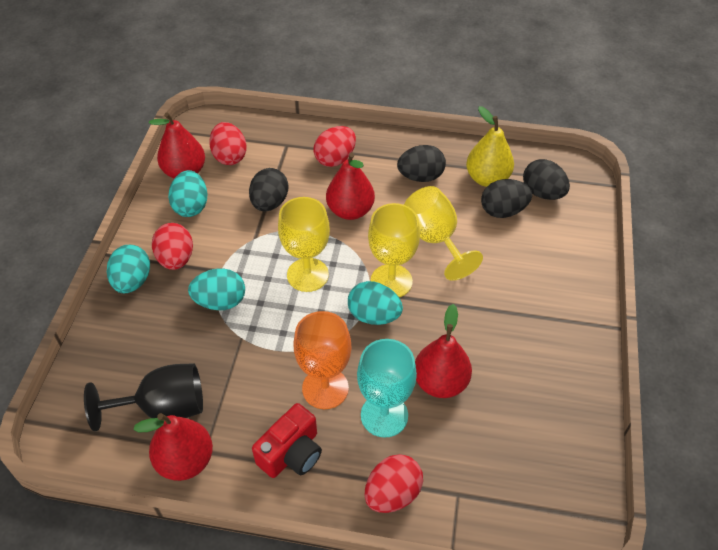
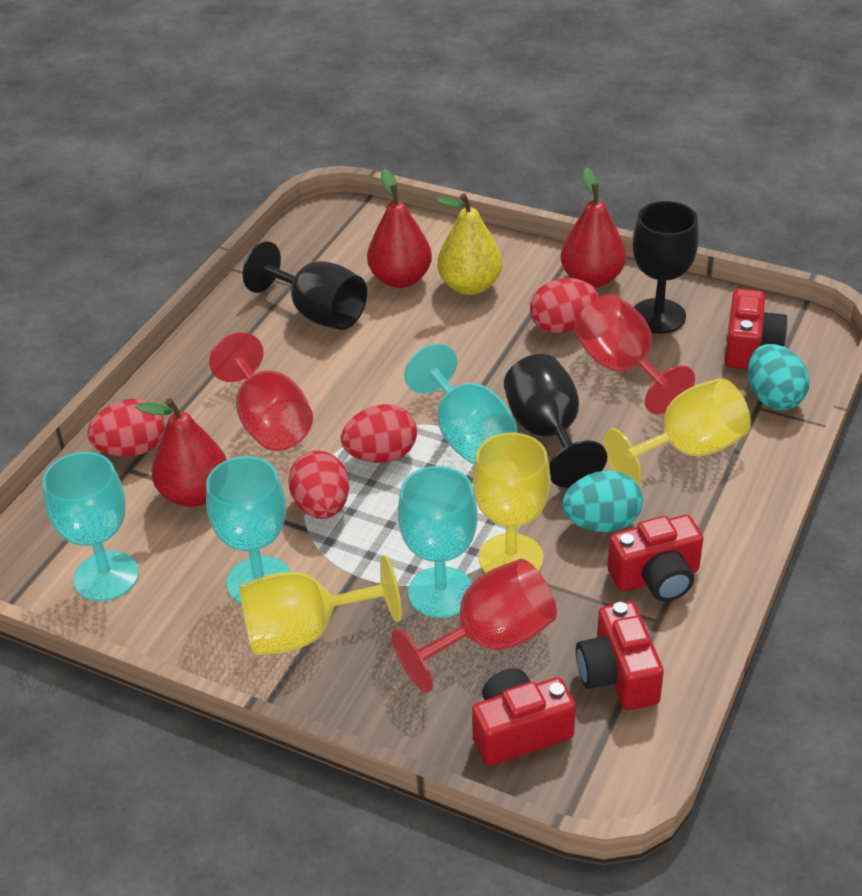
black egg: [249,168,288,211] [397,145,446,182] [481,179,532,218] [523,159,570,200] = 4 -> none = 0
black goblet: [84,363,203,431] = 1 -> [243,241,367,330] [504,354,607,488] [633,201,699,334] = 3
orange goblet: [293,311,351,409] = 1 -> none = 0
red camera: [252,403,322,478] = 1 -> [472,669,576,766] [576,601,664,710] [607,515,703,602] [725,289,788,369] = 4
red goblet: none = 0 -> [209,332,313,451] [392,559,557,693] [574,294,695,415] = 3
red pear: [133,413,213,481] [149,113,205,178] [326,153,375,220] [415,304,472,398] = 4 -> [135,398,227,507] [367,169,432,288] [561,167,626,288] = 3
turquoise egg: [107,245,150,293] [168,170,207,217] [188,268,245,310] [348,281,403,325] = 4 -> [562,470,643,532] [748,344,809,410] = 2
turquoise goblet: [357,339,417,437] = 1 -> [42,452,139,601] [206,456,291,603] [398,466,478,618] [404,343,517,464] = 4

